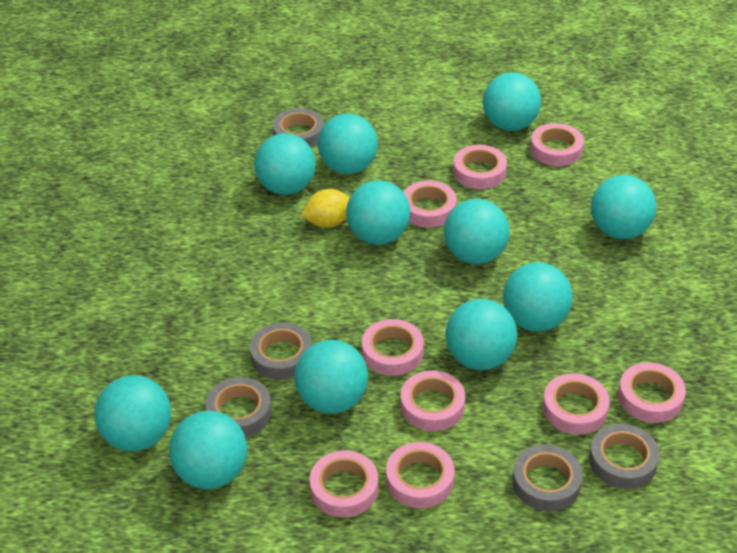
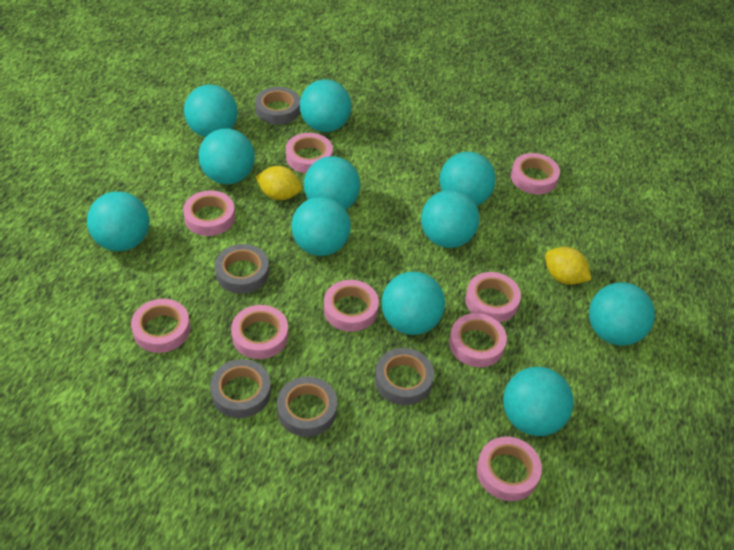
yellow lemon: [301,189,350,228] = 1 -> [256,166,302,200] [545,247,591,285] = 2

